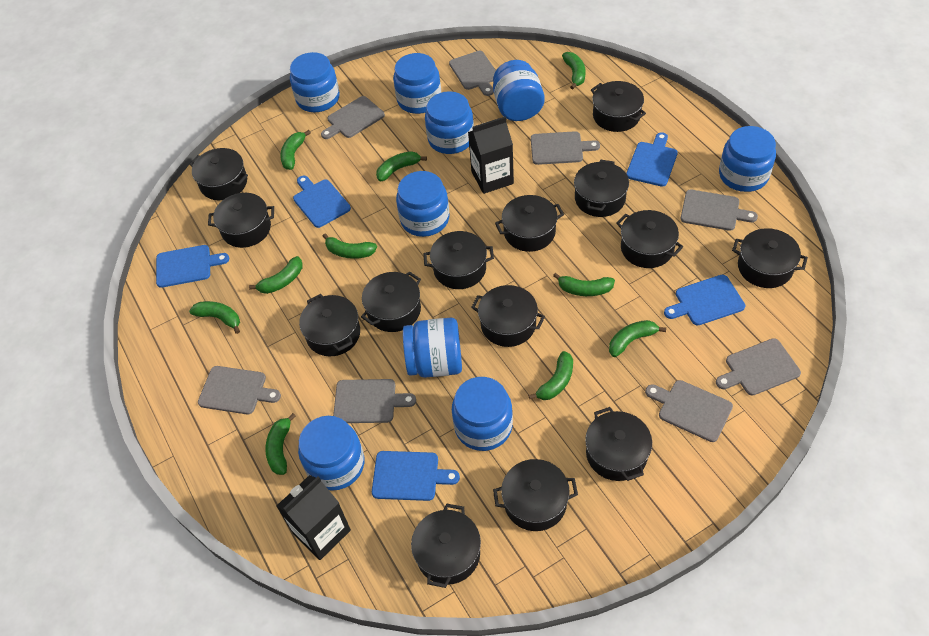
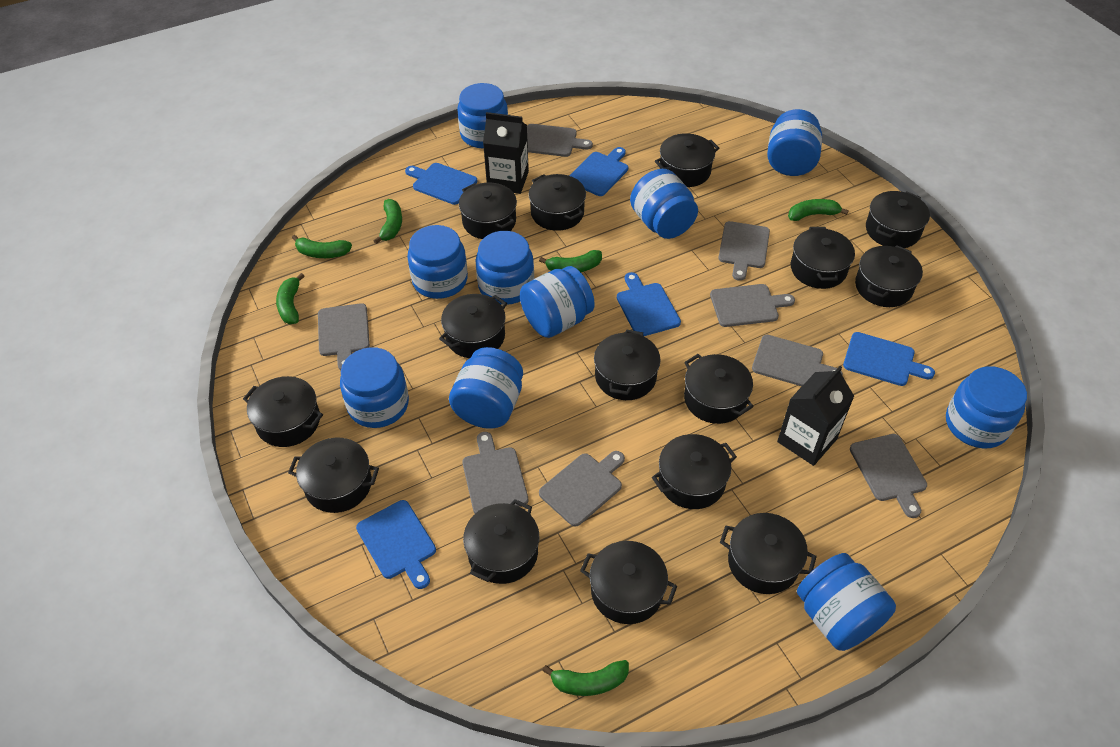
black pot: [189,148,248,200] [208,193,274,248] [299,294,360,356] [361,271,421,332] [411,504,481,588] [423,231,494,289] [471,285,545,347] [493,459,578,531] [495,195,564,252] [574,159,629,217] [585,407,652,481] [591,81,646,132] [616,210,683,268] [732,228,808,288] = 14 -> [243,376,323,447] [288,438,379,513] [439,294,507,358] [459,183,517,239] [463,499,539,584] [528,174,586,231] [580,541,677,624] [594,329,661,400] [652,434,737,509] [655,133,719,187] [684,354,754,424] [720,513,817,594] [791,227,855,289] [855,245,923,307] [866,191,930,248] = 15
blue jar: [290,52,340,112] [298,416,364,491] [393,53,441,114] [396,171,450,237] [403,318,462,378] [425,91,474,154] [452,377,513,451] [493,60,545,121] [719,126,776,192] = 9 -> [340,347,409,428] [408,225,468,299] [449,347,523,429] [458,83,508,149] [476,231,534,305] [520,266,595,338] [630,169,698,239] [767,109,822,176] [797,553,896,651] [946,366,1027,448] = 10
green banana: [189,301,240,334] [249,256,302,294] [265,413,296,475] [280,130,311,170] [323,233,377,259] [376,151,427,181] [528,351,573,400] [553,273,615,296] [562,52,586,89] [609,320,666,357] = 10 -> [276,273,305,324] [292,235,352,258] [374,199,402,244] [539,250,602,272] [542,660,629,696] [788,199,849,221] = 6

